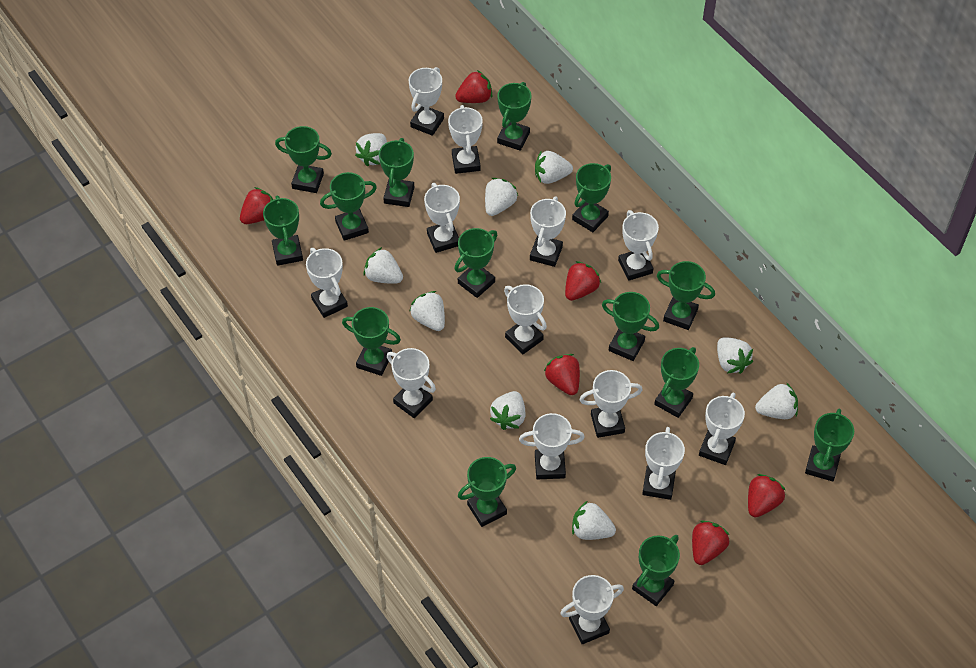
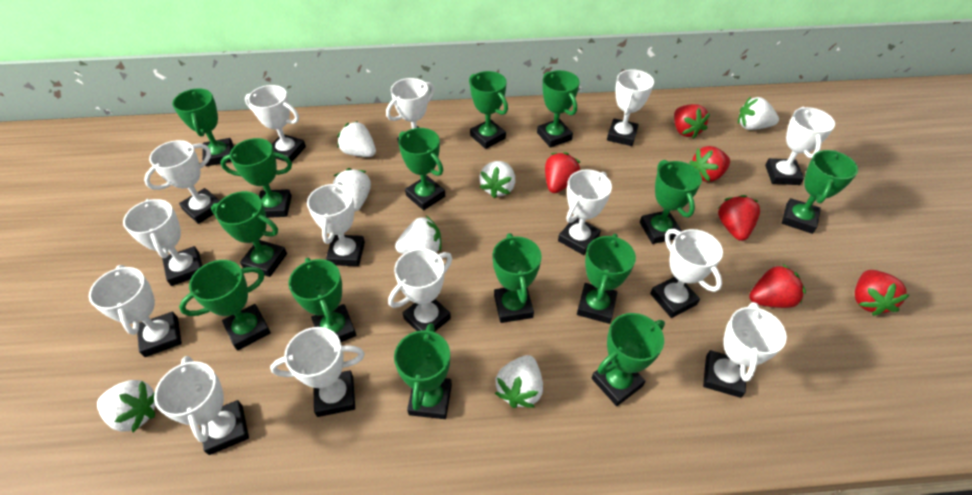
white strawberry: [355,133,387,166] [363,247,403,284] [409,291,445,331] [485,178,518,216] [490,391,526,430] [535,150,573,184] [572,501,616,540] [717,338,753,374] [755,382,798,419] = 9 -> [97,380,155,432] [333,168,371,212] [337,121,376,157] [395,216,442,254] [479,161,515,198] [495,355,543,408] [738,97,779,130] = 7
white trophy: [306,248,348,318] [387,348,436,418] [409,67,444,136] [424,183,460,253] [448,105,483,174] [504,284,547,354] [519,413,585,479] [530,197,566,267] [560,575,624,644] [579,370,643,438] [618,210,659,281] [642,427,685,500] [699,393,745,465] = 13 -> [89,265,182,357] [123,199,202,286] [144,140,220,224] [154,356,249,455] [245,85,306,162] [270,327,365,417] [307,182,365,266] [386,78,435,144] [388,249,452,331] [558,169,612,255] [607,70,654,146] [650,229,723,318] [703,302,787,398] [765,107,835,185] = 14

